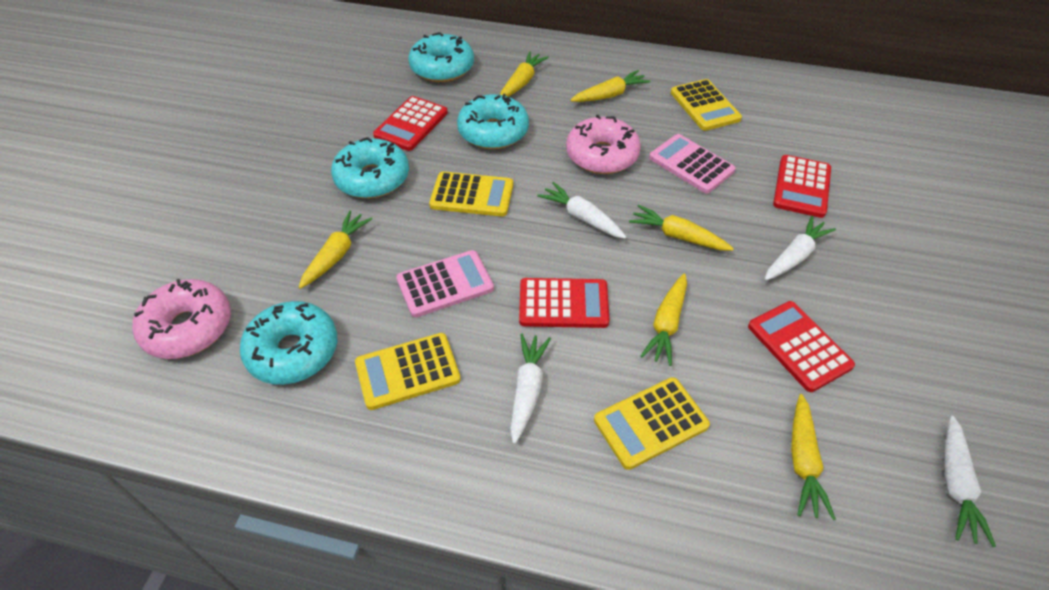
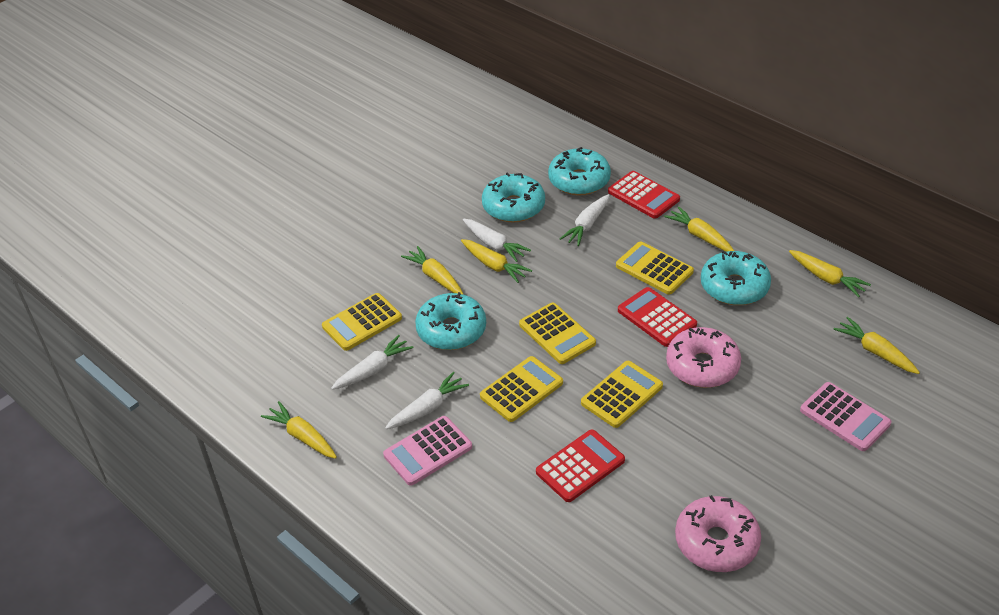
red calculator: [373,96,448,151] [519,278,610,328] [748,301,855,392] [773,155,831,218] = 4 -> [536,430,625,502] [608,171,680,219] [618,287,697,347] = 3
yellow calculator: [355,333,461,410] [429,172,513,217] [594,377,710,470] [671,79,742,131] = 4 -> [322,293,402,351] [480,356,563,422] [519,303,596,364] [581,361,663,428] [616,241,694,295] = 5

